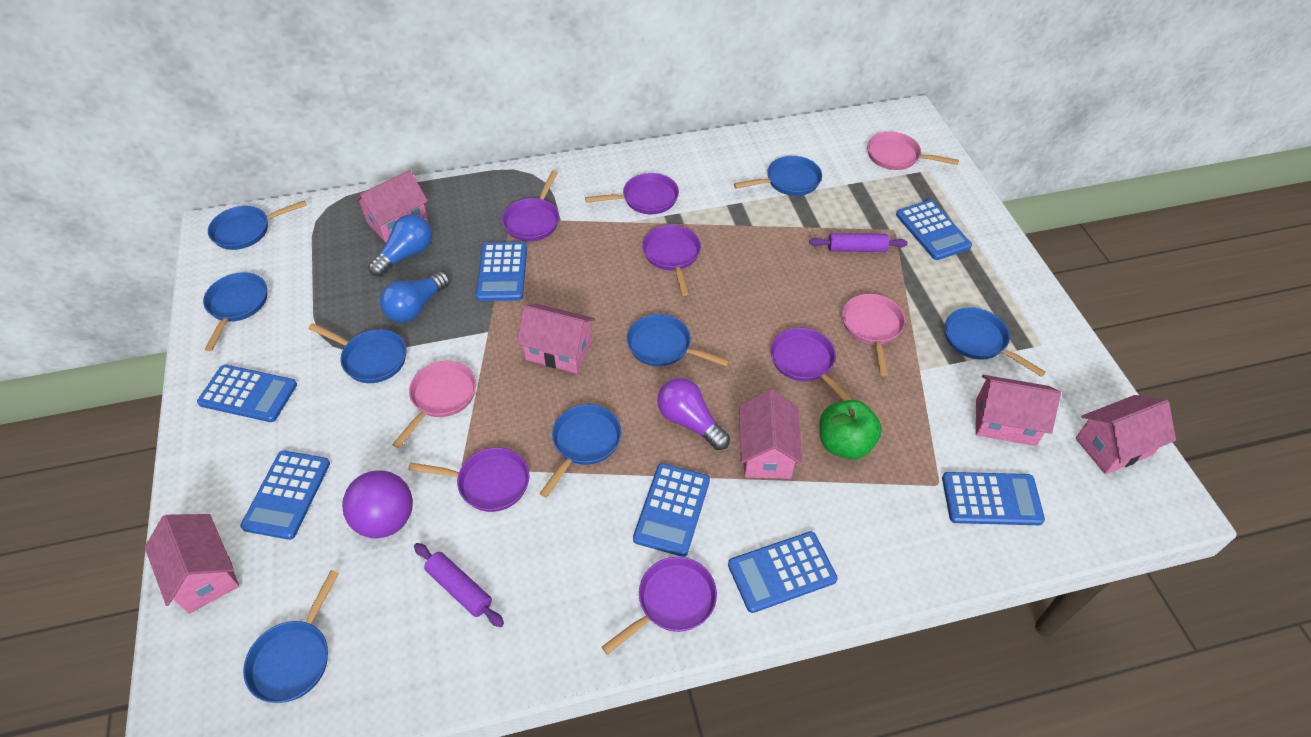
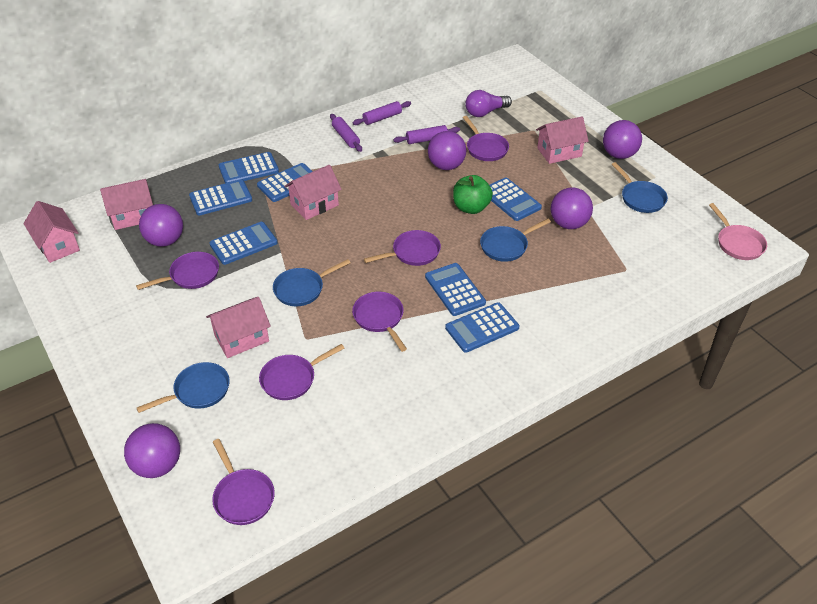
blue light bulb: [368,214,432,277] [380,271,450,323] = 2 -> none = 0
blue pan: [203,272,267,351] [208,200,306,250] [243,570,339,703] [308,323,406,383] [539,404,621,498] [627,314,730,367] [734,156,822,196] [945,307,1046,377] = 8 -> [137,362,230,413] [273,259,351,306] [480,218,551,262] [612,162,668,213] = 4
pink house: [145,514,239,614] [355,170,428,242] [516,304,595,373] [739,389,803,479] [976,375,1061,446] [1076,395,1176,474] = 6 -> [23,201,80,263] [100,179,153,230] [206,297,271,358] [284,165,342,220] [536,116,589,164] = 5
pink pan: [392,361,476,448] [842,294,906,376] [867,132,959,170] = 3 -> [709,203,767,260] = 1
purple ball: [342,471,413,538] = 1 -> [124,423,180,478] [139,204,183,247] [428,131,466,170] [551,187,593,229] [603,120,642,159] = 5
purple rolling pin: [414,543,504,627] [809,233,908,252] = 2 -> [330,114,362,152] [353,101,411,125] [393,125,460,144] = 3

